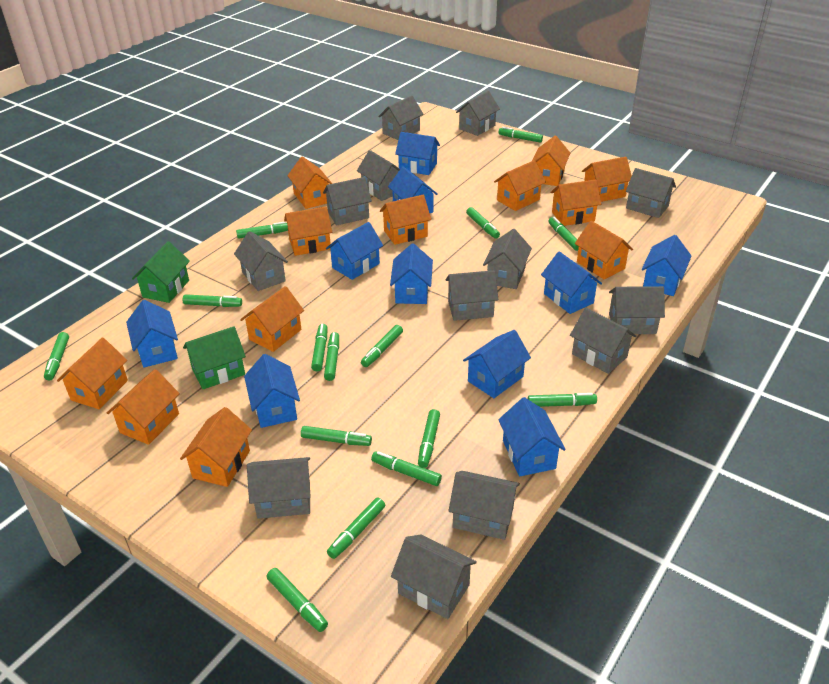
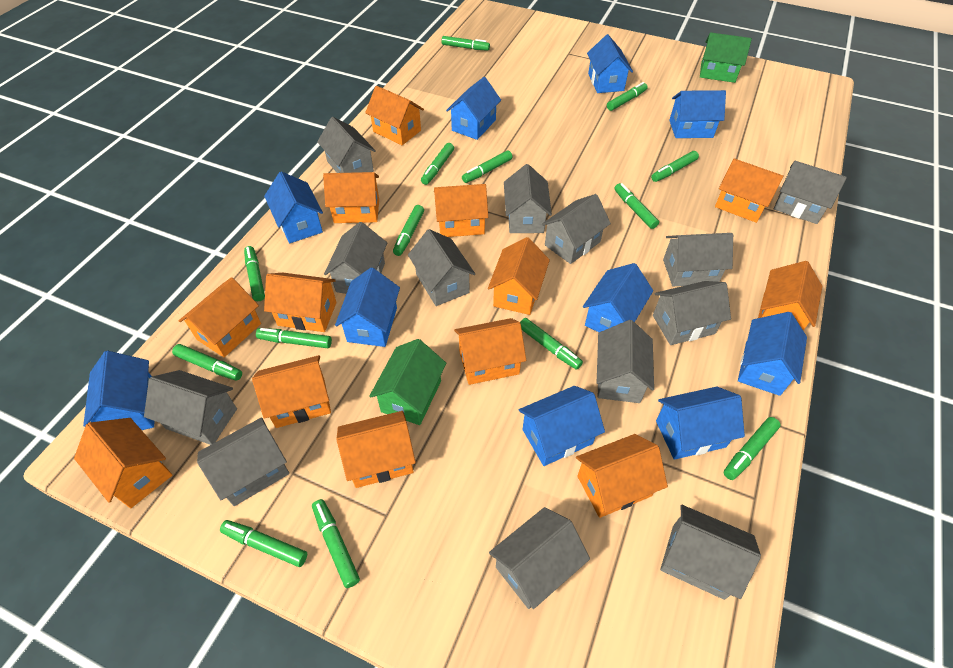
green marker: [44,332,69,380] [182,294,242,307] [236,222,288,239] [267,568,328,632] [301,426,372,446] [311,324,328,371] [324,332,339,381] [327,498,385,559] [361,325,403,367] [371,451,442,486] [418,409,440,468] [466,207,500,239] [498,127,543,143] [528,393,597,407] [548,217,579,251] = 15 -> [172,344,242,380] [220,520,307,567] [244,246,265,301] [256,328,332,348] [312,499,360,588] [393,205,424,256] [421,143,454,185] [441,36,490,51] [462,150,512,183] [520,318,583,370] [607,82,648,111] [614,183,659,229] [651,151,699,182] [723,417,781,480] = 14
orange house: [57,337,128,409] [107,369,180,445] [180,407,252,487] [240,286,304,352] [284,207,332,256] [287,157,333,209] [380,195,431,245] [494,160,546,211] [532,136,570,186] [550,179,601,226] [575,221,633,280] [582,157,632,202] = 12 -> [74,418,172,508] [179,277,261,357] [252,355,331,428] [264,273,336,332] [323,172,379,223] [336,411,416,488] [365,86,424,145] [434,184,488,237] [454,318,526,385] [488,237,550,315] [576,434,668,518] [715,158,784,223] [758,261,822,330] = 13

